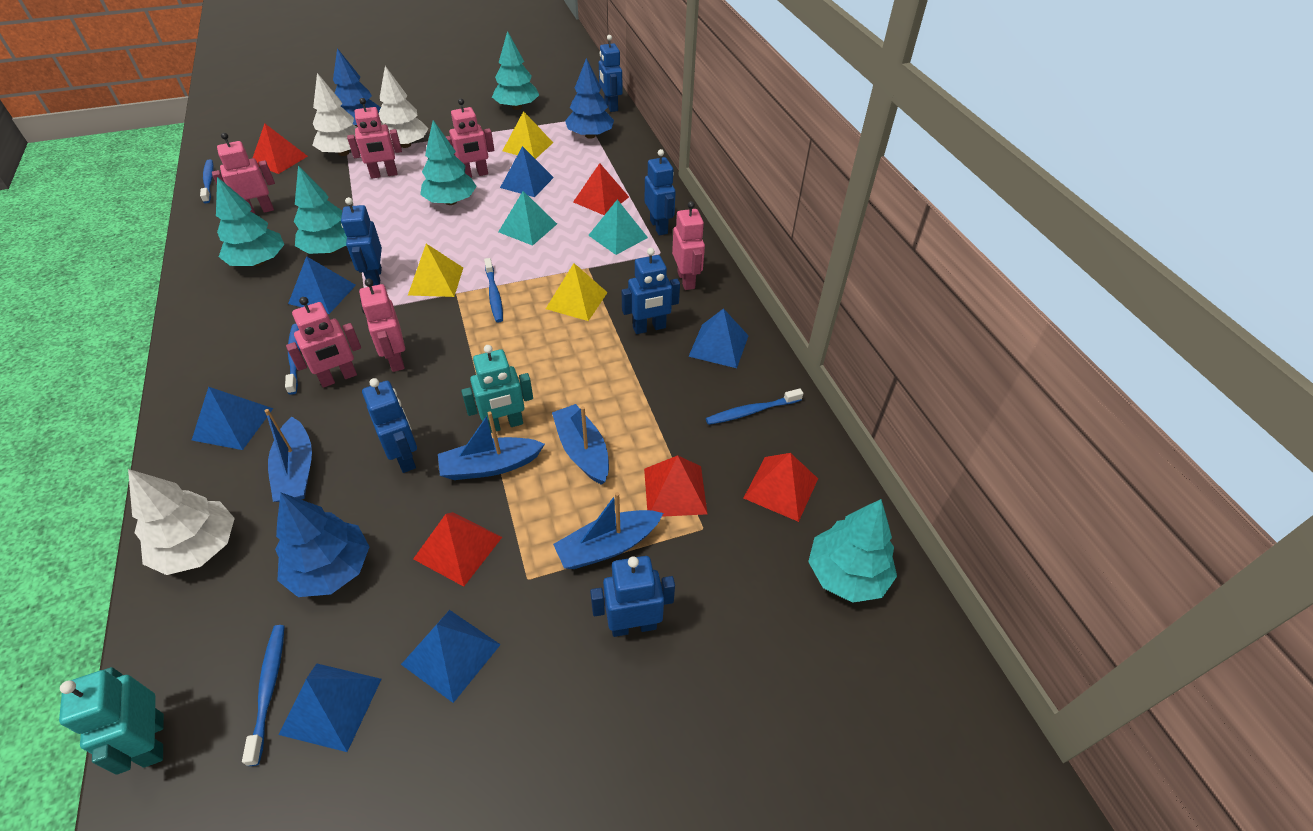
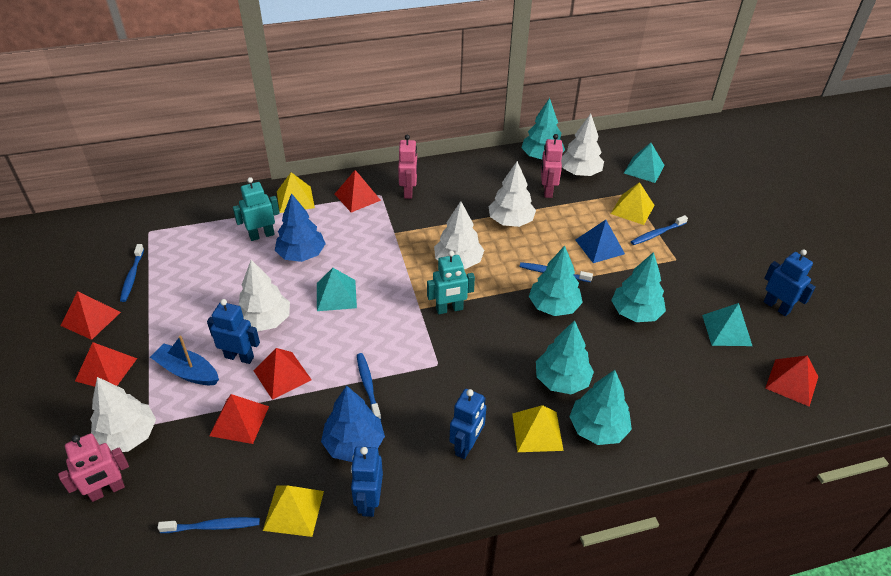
blue boat: [264,409,312,502] [438,412,545,480] [552,404,609,485] [553,492,663,569] = 4 -> [150,336,219,385] = 1
blue pyramid: [192,387,273,450] [278,663,381,752] [288,256,356,314] [401,610,501,703] [500,146,554,197] [688,308,749,368] = 6 -> [576,220,625,263] = 1
blue robot: [341,197,382,286] [362,378,417,473] [590,556,675,637] [599,35,623,112] [622,248,680,334] [645,149,676,235] = 6 -> [207,299,260,364] [351,447,383,517] [450,389,486,459] [763,249,816,316] = 4
blue tree: [275,493,370,597] [333,48,381,127] [565,58,614,139] = 3 -> [275,193,326,262] [321,385,385,462] = 2
pink robot: [212,133,275,214] [286,297,361,388] [347,98,402,179] [359,279,405,372] [446,98,494,178] [672,201,705,290] = 6 -> [58,433,129,502] [398,135,418,199] [541,134,563,198] = 3
red pyramid: [253,124,308,174] [413,512,502,587] [573,163,629,215] [644,455,707,517] [744,453,818,522] = 5 -> [61,291,121,340] [75,342,137,387] [209,394,269,444] [254,348,312,400] [335,170,381,212] [765,355,818,407] = 6
turquoise pyramid: [498,191,557,246] [588,200,648,255] = 2 -> [317,268,357,311] [624,143,665,183] [702,303,752,346] = 3
white tree: [128,469,235,575] [312,73,358,156] [379,66,428,148] = 3 -> [90,377,156,452] [239,260,290,331] [434,201,484,269] [488,161,536,227] [561,114,604,176] = 5
yellow pyramid: [408,244,463,297] [502,111,553,159] [546,263,608,321] = 3 -> [263,485,324,537] [277,172,315,213] [512,405,564,452] [611,182,655,225] = 4

